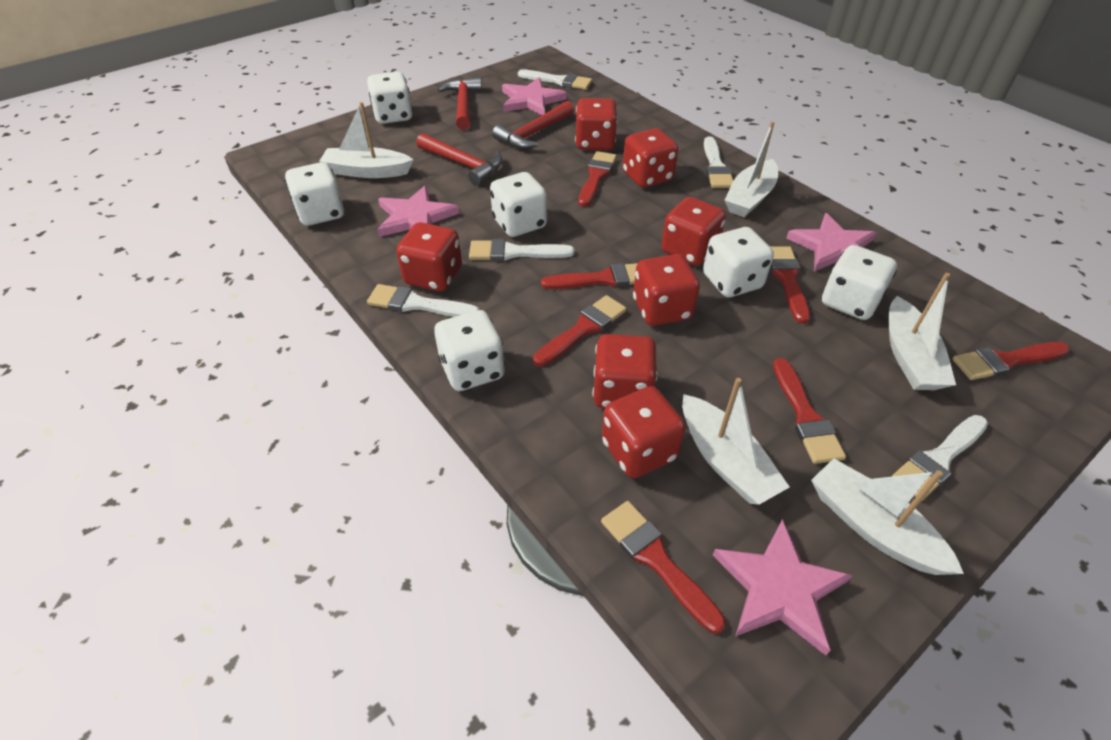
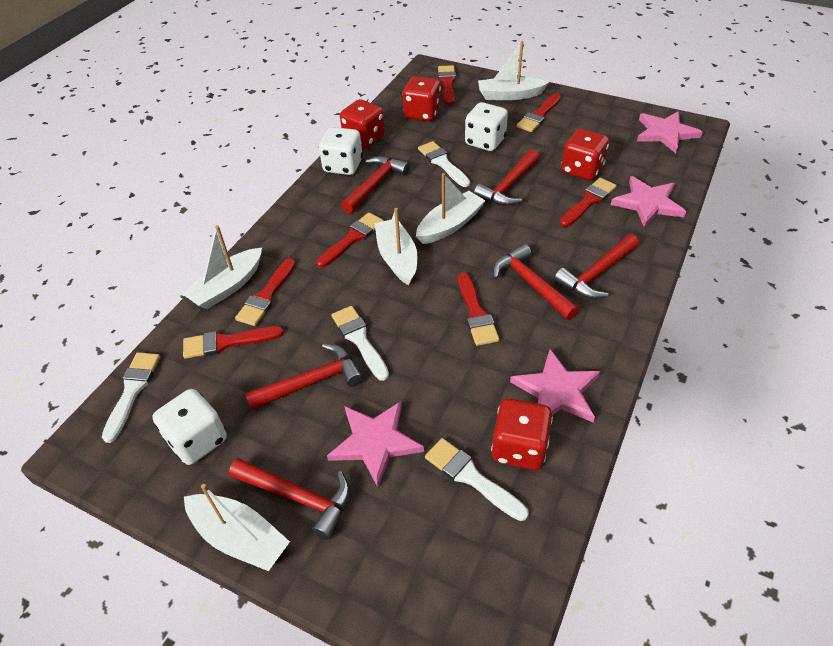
red dice: [396,222,462,291] [575,98,618,150] [592,334,658,408] [602,386,686,478] [623,128,678,188] [633,254,700,326] [661,197,726,266] = 7 -> [340,99,385,148] [402,76,441,121] [491,398,553,470] [561,129,609,180] = 4
red hammer: [416,133,502,185] [437,77,482,130] [492,101,574,149] = 3 -> [229,458,350,540] [245,343,363,410] [341,156,410,214] [474,149,540,206] [493,244,579,320] [554,234,639,299] = 6
white brush: [367,284,479,317] [469,239,575,261] [518,69,592,90] [704,136,733,188] [892,415,988,501] = 5 -> [102,352,160,443] [332,306,389,381] [418,141,470,187] [425,438,529,521] = 4
white dice: [285,162,345,226] [367,72,413,124] [434,310,505,391] [490,172,547,237] [703,227,774,298] [822,245,897,320] = 6 -> [152,389,227,465] [319,127,363,175] [465,102,508,151] = 3

